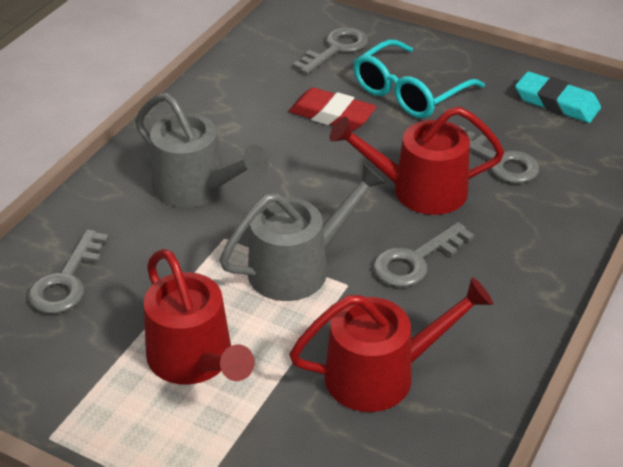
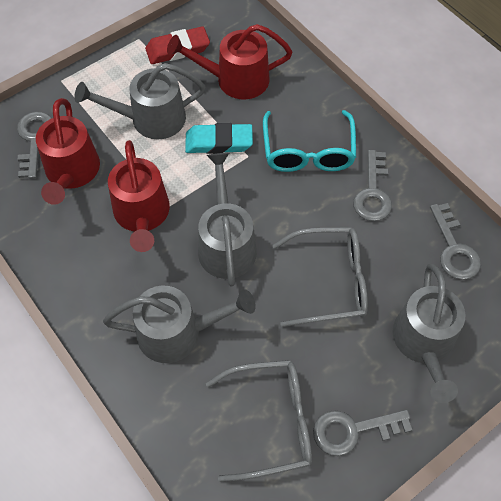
grey glasses: none = 0 -> [206,360,312,482] [272,227,368,327] = 2
grey watering can: [135,93,268,207] [220,163,386,301] = 2 -> [74,63,205,139] [103,286,256,363] [198,153,257,286] [393,264,465,403] = 4

